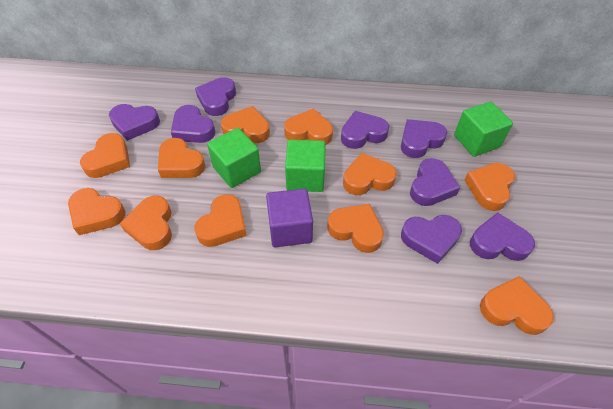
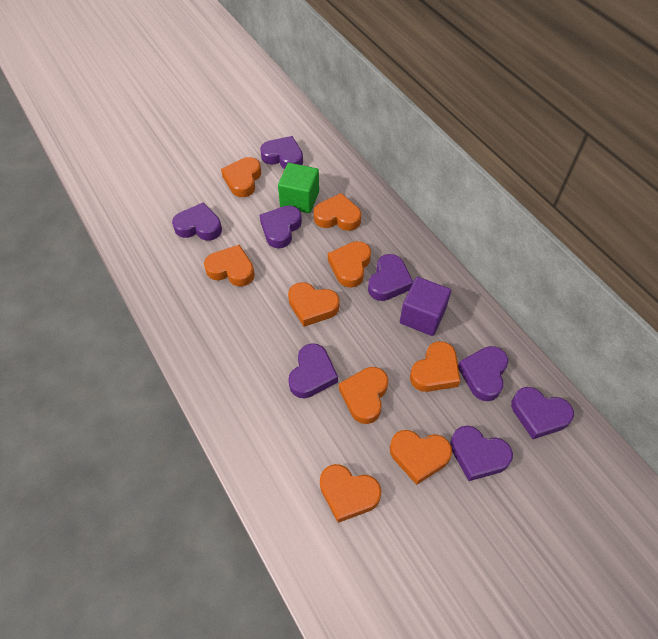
green cube: [207,128,261,188] [285,140,326,192] [454,102,513,157] = 3 -> [278,163,319,213] = 1
orange heart: [68,188,126,235] [80,133,130,178] [120,196,172,250] [158,138,205,178] [194,194,247,247] [221,106,270,143] [284,108,333,145] [327,204,384,253] [343,153,397,195] [464,163,515,211] [480,276,554,335] = 11 -> [204,245,255,287] [221,157,261,197] [288,282,340,327] [314,193,361,231] [320,464,382,523] [328,241,371,288] [339,367,388,424] [390,430,452,485] [410,341,460,392] = 9

